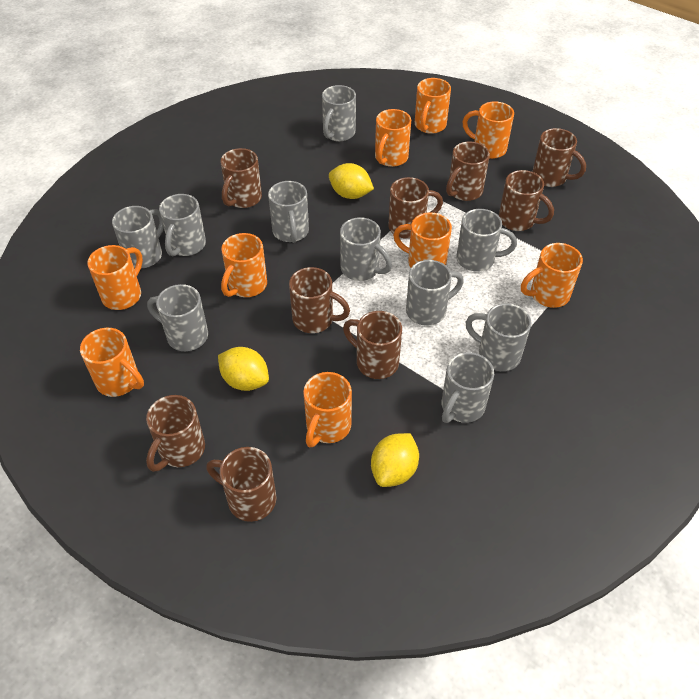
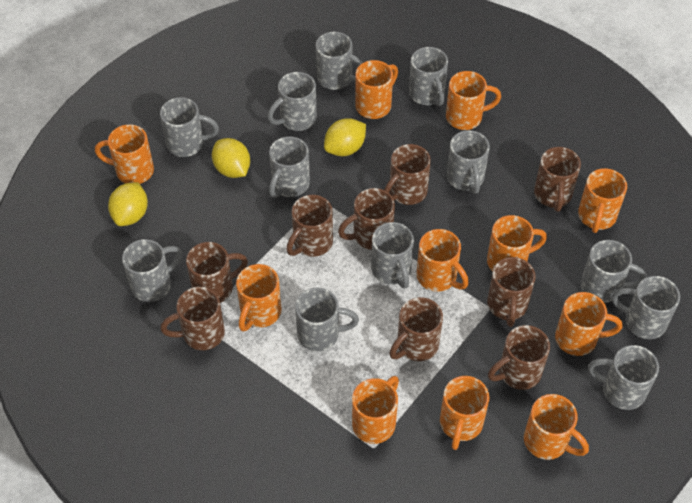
grey mug: [112,206,164,268] [147,284,208,351] [159,194,206,256] [268,181,309,243] [322,85,356,141] [340,217,392,281] [406,260,464,326] [442,352,494,423] [456,209,517,272] [466,303,531,371] = 10 -> [122,239,182,302] [160,97,219,157] [268,72,317,131] [269,136,310,198] [295,288,359,351] [316,32,362,90] [371,222,414,288] [409,47,448,106] [447,130,490,194] [581,240,647,303] [588,345,659,410] [612,276,680,339] = 12
orange mug: [80,328,144,397] [87,245,143,310] [221,233,267,297] [303,372,352,447] [375,109,411,167] [393,212,452,268] [415,78,451,134] [462,101,514,159] [521,243,583,308] = 9 -> [95,124,154,184] [236,264,282,331] [352,376,399,444] [355,60,398,119] [417,229,469,292] [440,376,489,450] [446,71,501,130] [487,215,547,271] [524,394,589,460] [555,292,623,356] [578,168,627,233] = 11

